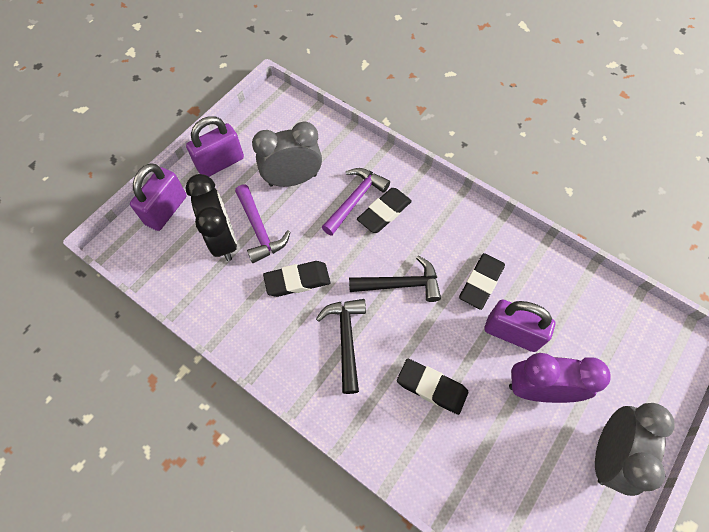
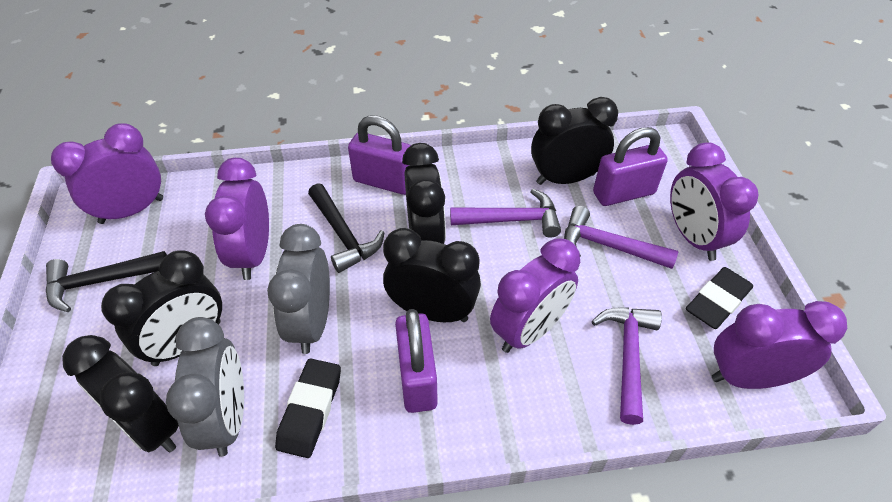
black clock: [186,174,237,261] = 1 -> [62,335,179,452] [101,250,222,366] [383,228,481,322] [402,143,446,244] [531,97,618,185] = 5
black eraser: [263,261,330,297] [357,188,412,233] [397,359,468,415] [459,253,505,310] = 4 -> [275,358,341,458] [686,267,753,329] = 2
purple clock: [509,353,610,403] = 1 -> [51,123,163,224] [205,158,269,280] [490,239,580,353] [670,142,759,261] [712,301,847,389] = 5
purple hammer: [235,184,290,263] [322,168,390,236] = 2 -> [450,189,561,238] [564,206,678,269] [592,307,662,425] = 3

